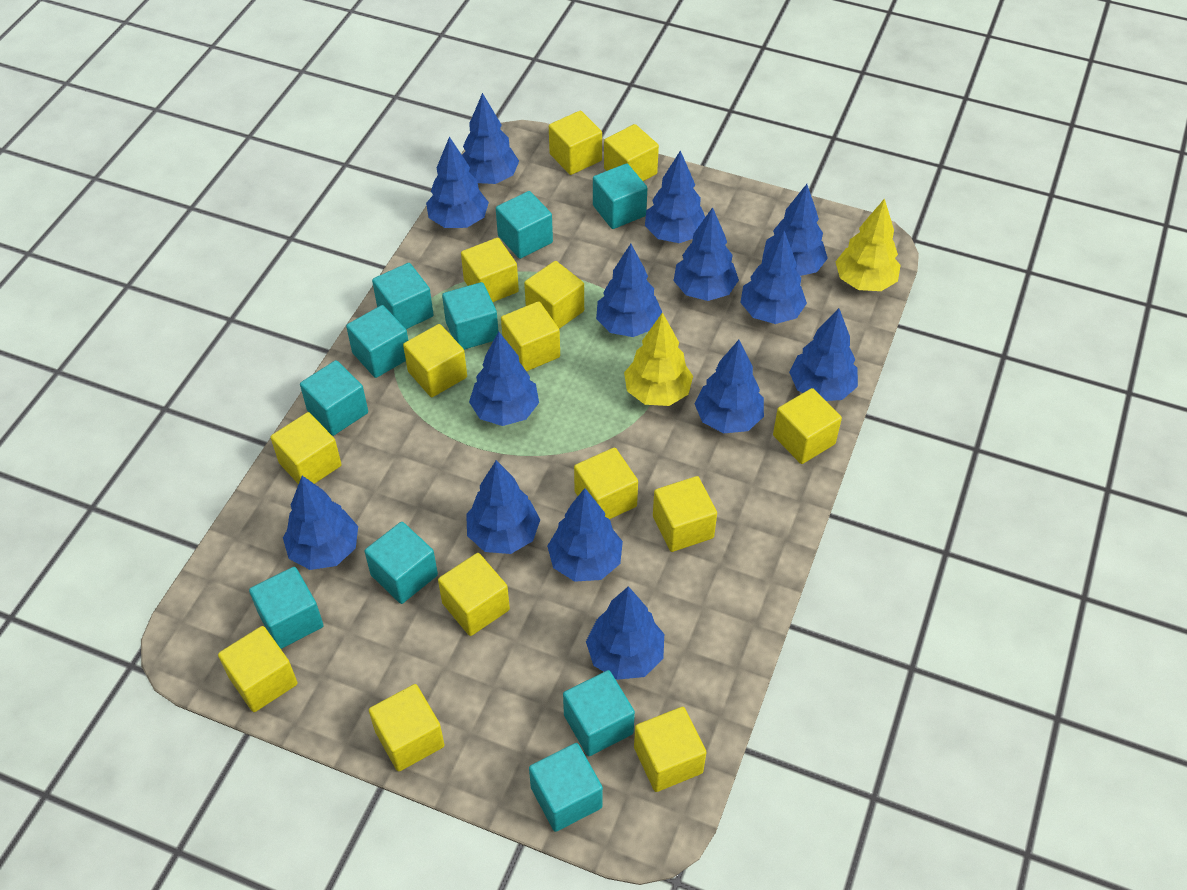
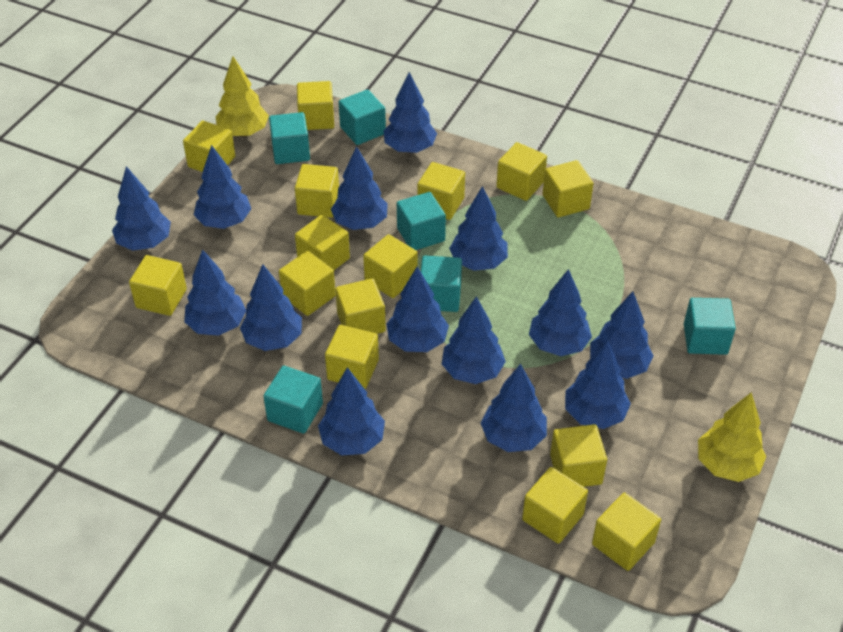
turquoise cube: [249,567,324,649] [300,360,368,436] [346,305,408,378] [365,522,438,604] [372,263,434,329] [442,282,498,350] [496,191,553,259] [529,743,603,832] [563,670,635,756] [593,163,647,229] = 10 -> [263,366,323,434] [269,112,310,164] [339,89,386,145] [397,192,446,250] [421,256,462,312] [684,298,736,355] = 6
yellow cube: [218,626,298,712] [270,412,341,484] [369,684,445,772] [403,324,467,397] [438,553,510,636] [461,238,519,302] [501,301,560,372] [524,261,584,329] [549,111,602,175] [574,448,638,519] [604,124,659,181] [634,707,707,792] [653,476,717,552] [773,388,842,464] = 14 -> [129,255,187,316] [183,120,235,172] [279,251,336,316] [295,164,339,218] [295,215,350,270] [297,81,334,130] [325,325,379,389] [335,278,386,334] [363,234,418,298] [417,162,465,220] [497,142,547,201] [522,467,588,544] [543,160,594,217] [550,424,607,487] [592,492,661,571] = 15

